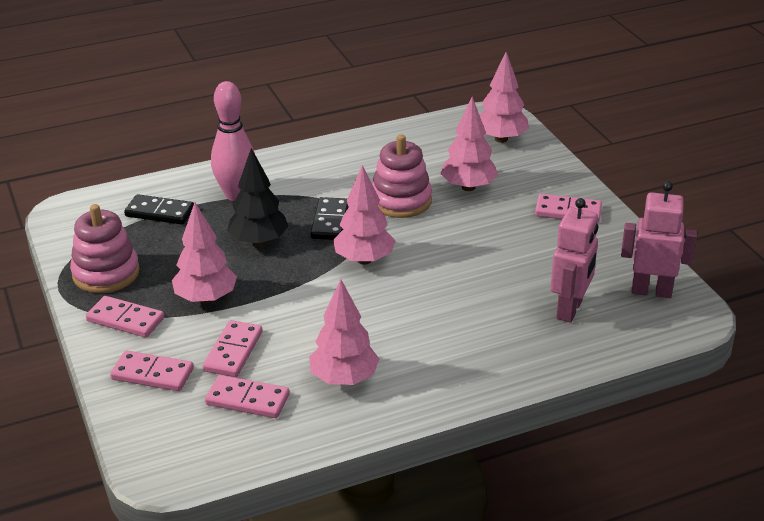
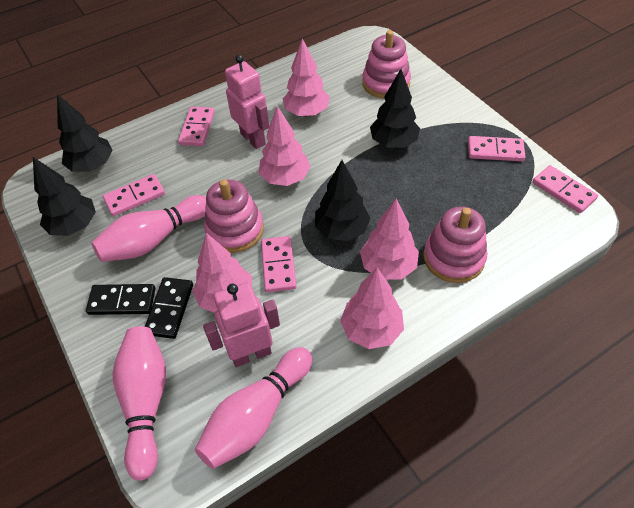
black tree: [227,148,288,246] = 1 -> [33,157,96,236] [57,94,113,172] [315,160,371,241] [370,69,420,148] = 4
pink bowling pin: [211,81,255,201] = 1 -> [91,195,206,262] [112,326,166,481] [195,347,312,469] = 3
pink stacking toy: [70,204,140,293] [372,134,432,218] = 2 -> [204,179,264,253] [362,30,411,99] [423,207,487,283] = 3

